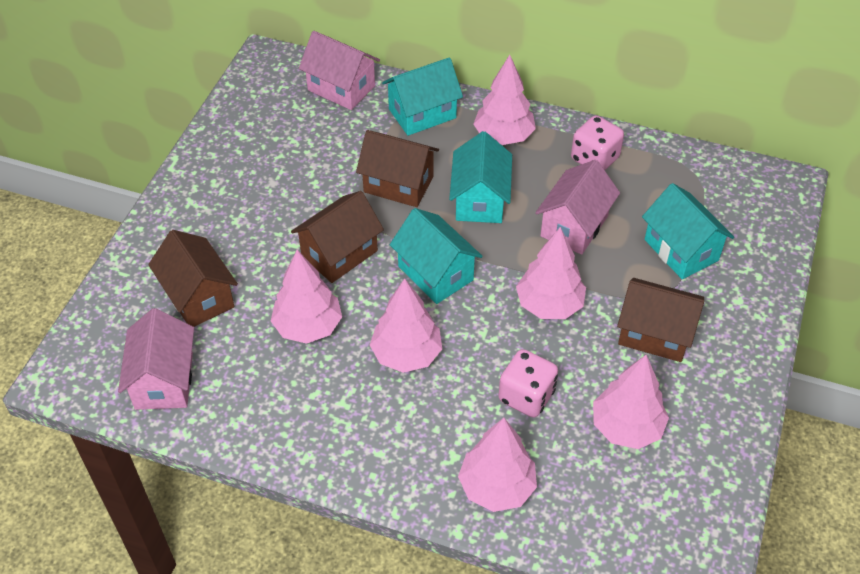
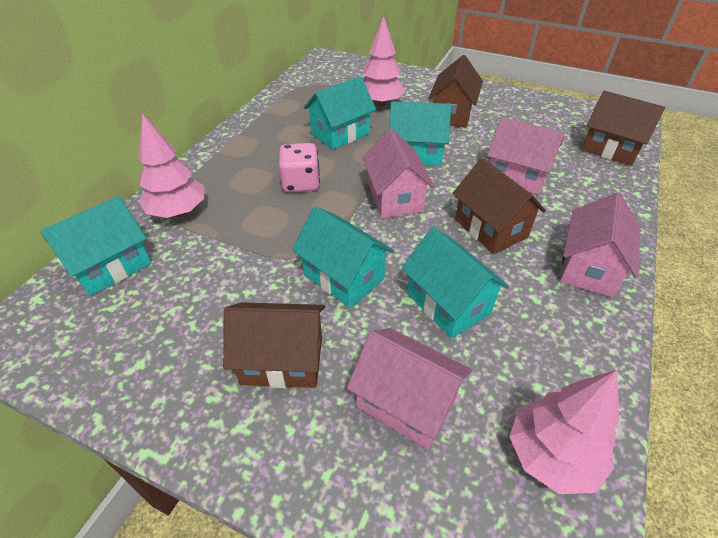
pink dice: [498,349,558,418] [571,115,624,170] = 2 -> [279,143,320,192] = 1
pink house: [118,308,194,410] [299,31,380,110] [535,160,620,255] = 3 -> [347,328,472,449] [362,129,435,218] [487,117,565,195] [560,192,641,297] = 4
pink tree: [271,250,342,344] [370,278,442,373] [458,418,537,512] [474,55,536,145] [516,227,586,319] [593,355,669,449] = 6 -> [138,113,204,218] [363,16,405,106] [509,370,619,494] = 3
turquoise house: [382,57,463,136] [390,208,483,304] [449,131,512,223] [642,183,734,279] = 4 -> [40,196,151,296] [292,206,394,308] [304,76,376,150] [389,101,451,166] [401,227,509,338] = 5

